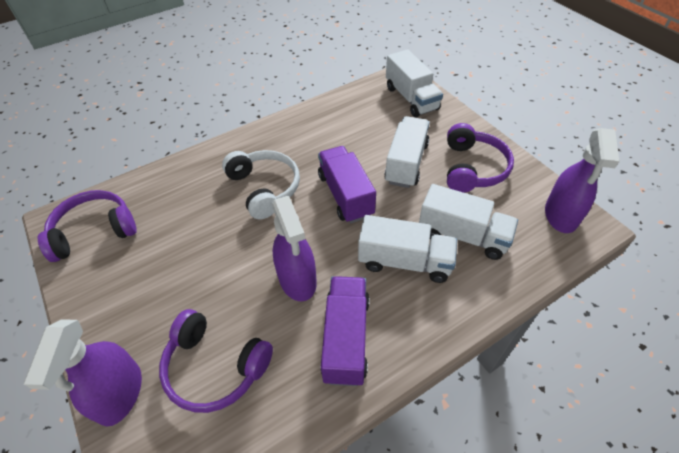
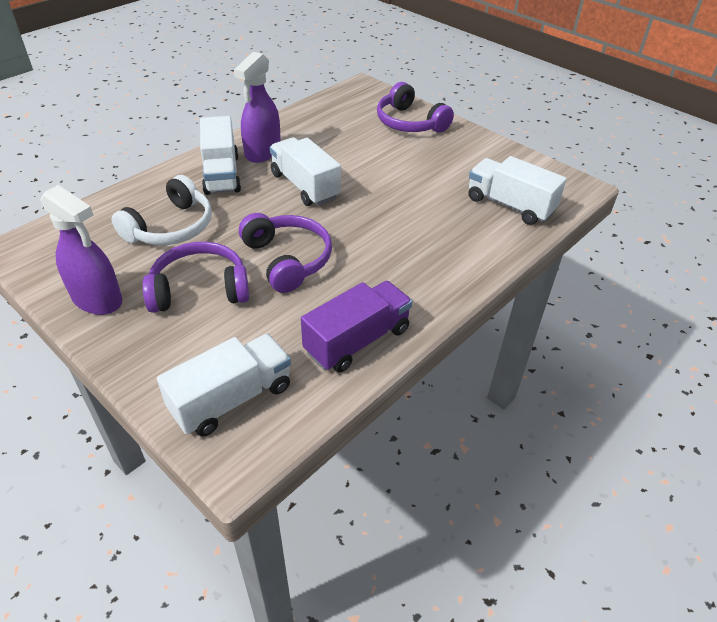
purple spray bottle: [24,319,142,426] [272,196,317,301] [545,128,619,233] = 3 -> [41,185,122,315] [234,52,281,163] = 2
purple truck: [318,146,376,223] [320,276,370,386] = 2 -> [301,281,412,372] = 1

